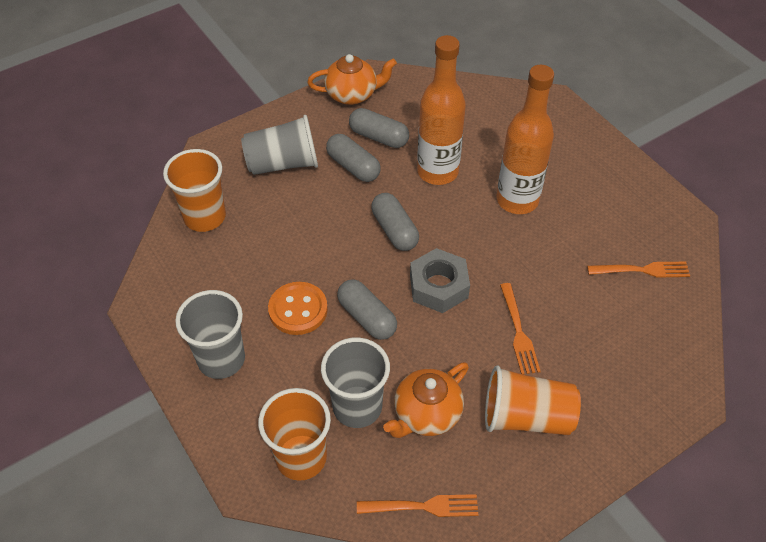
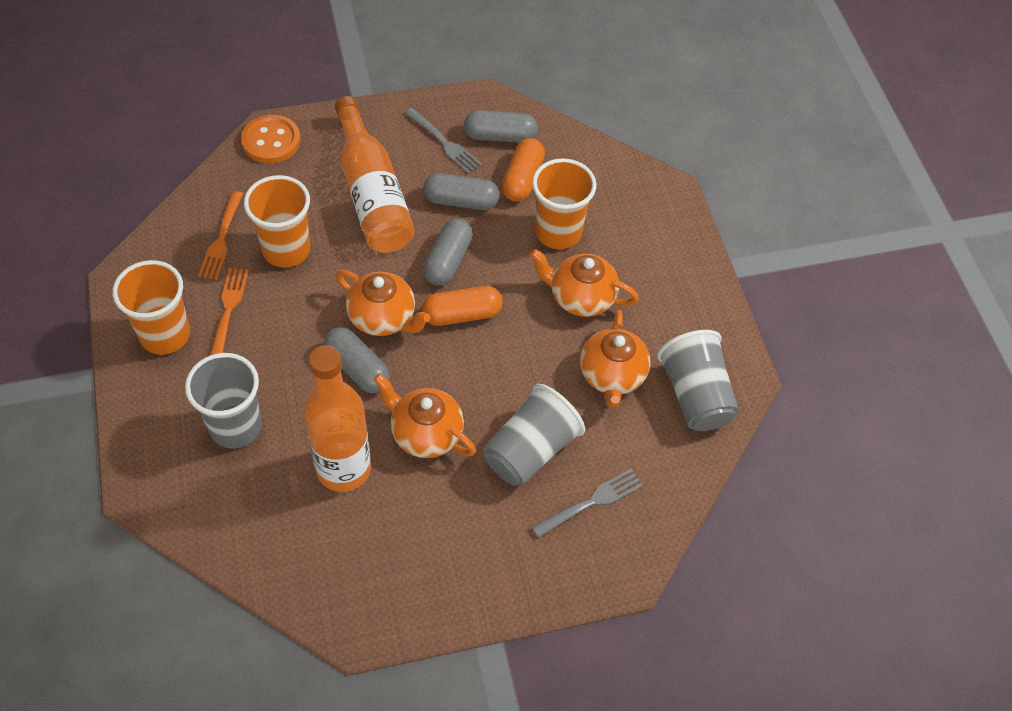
grey fork: none = 0 -> [405,108,482,174] [531,469,643,538] = 2
grey nut: [410,248,470,313] = 1 -> none = 0
orange capsule: none = 0 -> [422,286,503,326] [502,138,545,202] = 2
orange fork: [357,494,478,517] [500,283,541,375] [587,261,690,278] = 3 -> [198,191,243,280] [210,268,249,355] = 2
orange teapot: [307,54,397,105] [383,362,469,438] = 2 -> [336,270,430,336] [374,373,476,458] [530,249,639,317] [580,310,651,408] = 4

